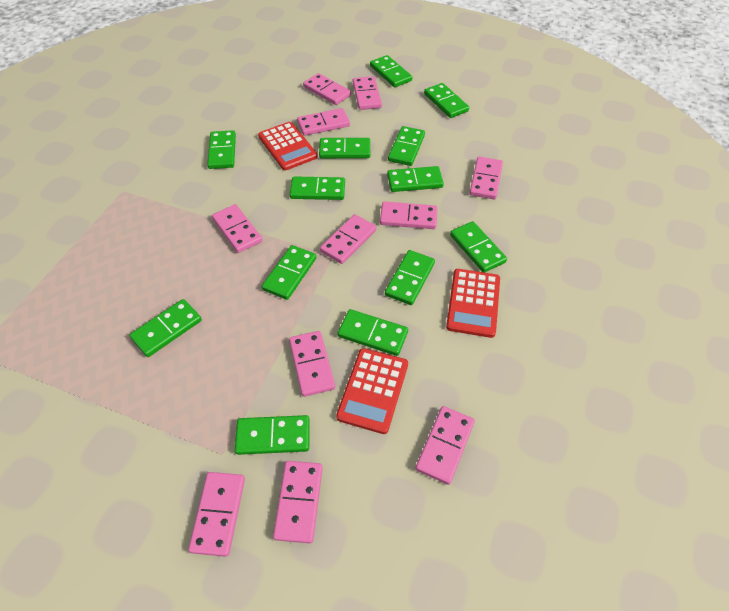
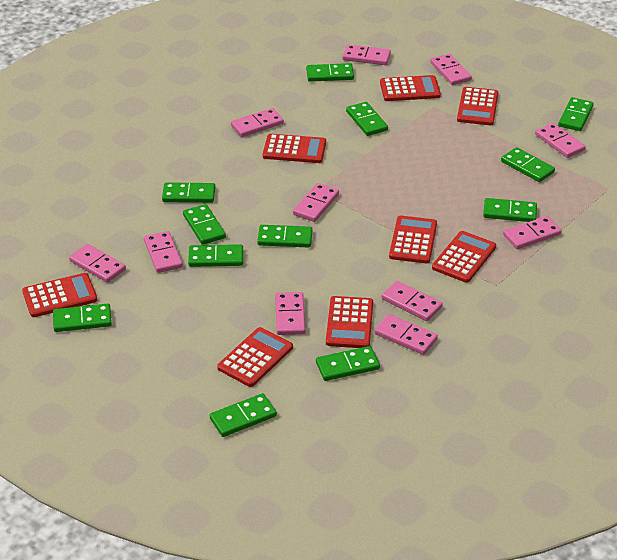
green domino: [129,299,202,357] [207,130,236,169] [235,415,310,455] [262,245,317,300] [290,176,345,200] [319,138,370,158] [338,309,408,356] [370,55,412,87] [385,250,435,305] [387,166,444,192] [388,126,425,166] [424,83,469,118] [450,221,507,273] = 13 -> [53,304,112,332] [162,182,215,203] [183,204,226,245] [188,244,243,267] [210,393,277,437] [257,225,313,248] [306,63,354,82] [316,346,380,381] [346,102,388,136] [483,198,537,222] [501,147,555,182] [558,97,594,131] = 12
red calculator: [258,122,318,171] [336,348,408,434] [446,269,500,338] = 3 -> [22,273,97,317] [217,327,293,387] [263,134,326,163] [326,296,373,348] [380,75,441,101] [389,216,437,263] [432,231,496,283] [457,87,498,125] = 8

